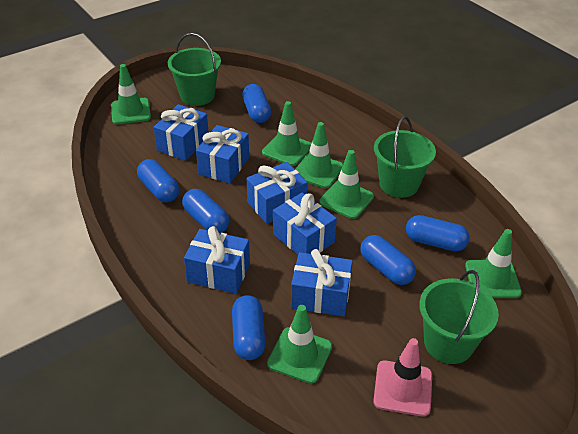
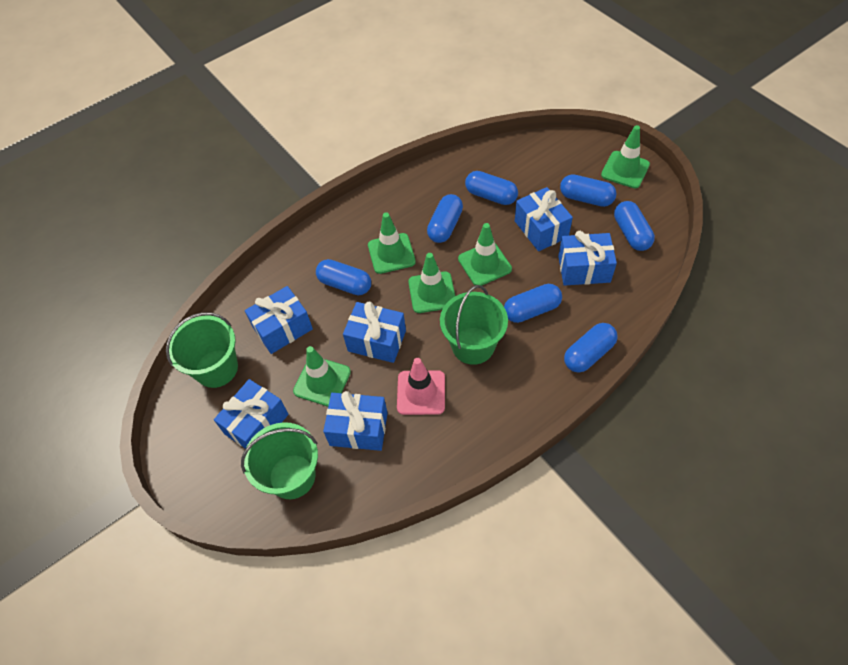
blue capsule: [137,159,179,202] [182,189,230,233] [232,295,266,360] [242,84,271,123] [360,235,416,285] [406,215,470,251] = 6 -> [316,259,371,295] [427,194,463,243] [465,171,518,205] [504,284,562,323] [560,174,617,207] [564,323,618,373] [614,201,655,251] = 7
green traffic cone: [111,64,151,124] [262,101,311,166] [267,305,332,384] [295,122,343,188] [319,150,374,219] [465,229,522,298] = 6 -> [293,346,351,407] [368,212,416,274] [408,253,455,313] [458,223,512,286] [601,125,650,188] = 5

